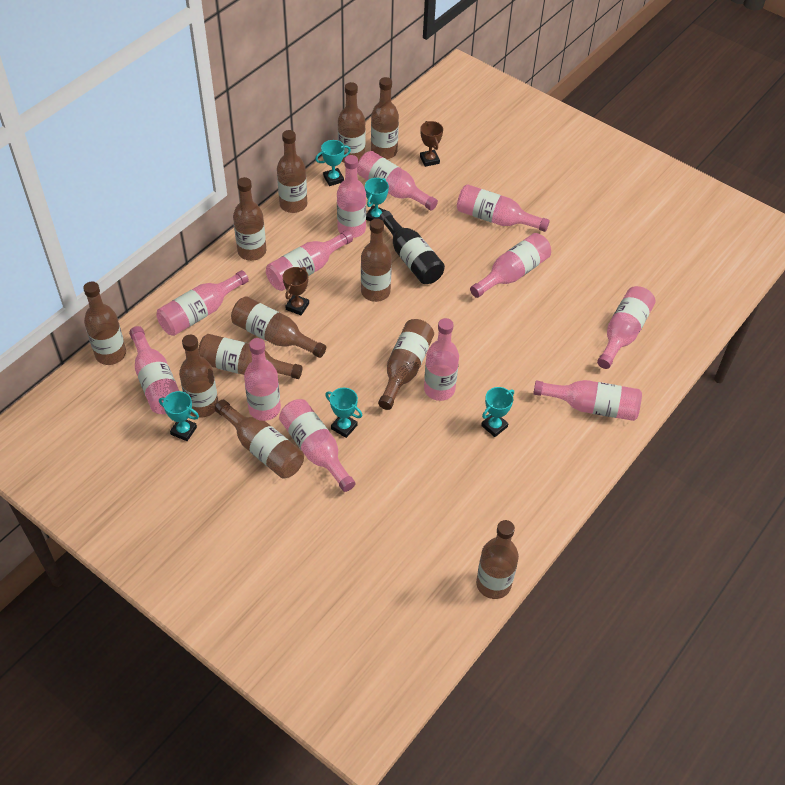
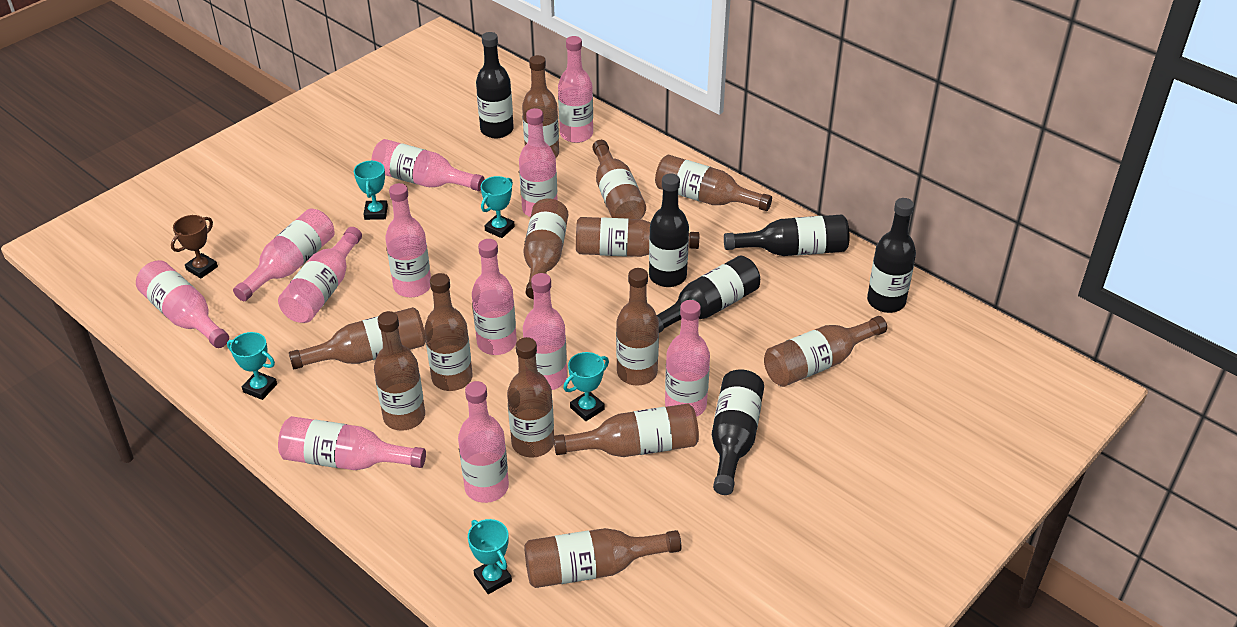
black bottle: [379,211,445,284] = 1 -> [476,32,514,138] [649,173,689,287] [657,256,760,333] [712,370,764,495] [724,215,849,256] [867,198,916,313] = 6
brown bottle: [83,281,126,365] [179,335,218,417] [198,334,302,379] [215,400,304,479] [231,296,326,358] [233,177,266,261] [277,130,307,213] [338,82,366,163] [361,219,392,302] [371,77,399,159] [378,319,434,410] [476,520,519,599] = 12 -> [289,307,426,369] [374,311,425,431] [424,273,473,391] [507,337,554,458] [522,55,559,158] [523,198,568,299] [524,528,681,588] [553,404,699,457] [576,217,699,257] [592,140,646,219] [616,268,659,386] [655,155,772,211] [764,316,887,387] = 13
brown trophy: [282,267,309,315] [420,121,443,167] = 2 -> [171,215,218,279] = 1

